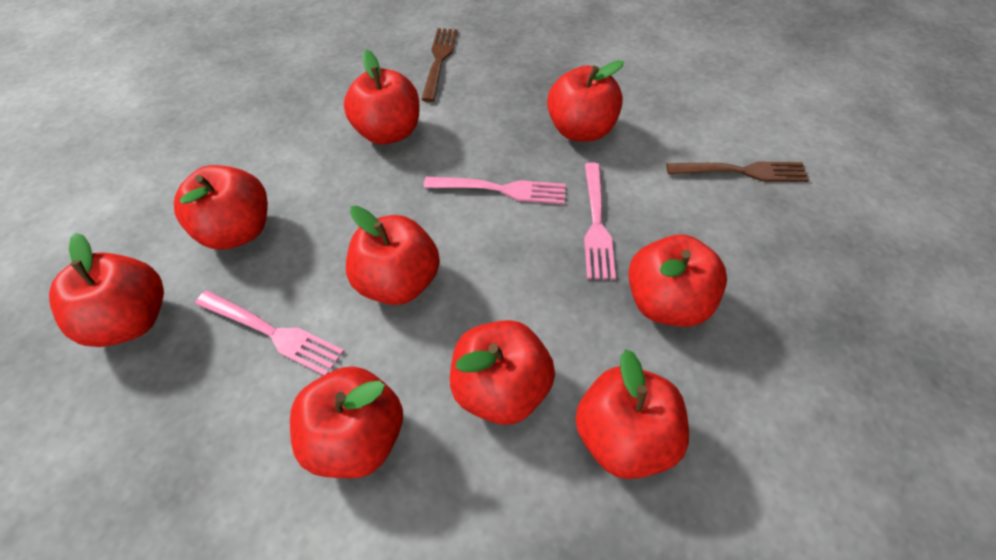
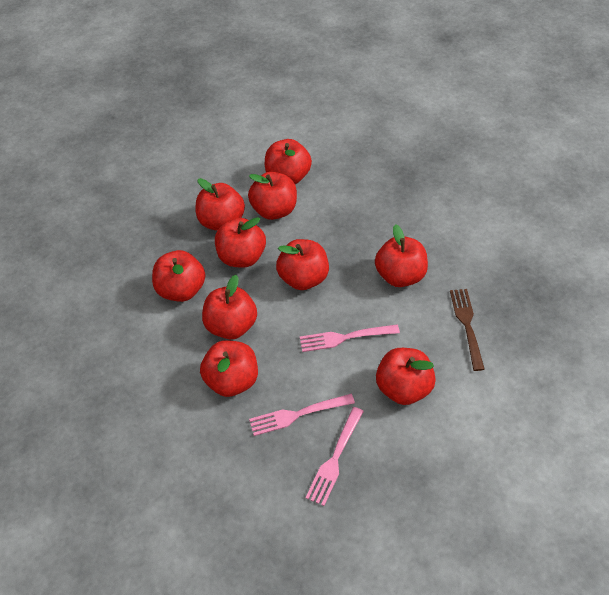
brown fork: [421,28,457,102] [666,162,809,182] = 2 -> [450,289,485,371] = 1
red apple: [49,233,164,347] [174,165,268,250] [290,366,403,478] [344,50,419,145] [346,206,440,305] [450,320,555,425] [547,60,624,142] [575,349,689,479] [628,235,727,327] = 9 -> [152,250,205,302] [196,178,245,231] [200,340,258,397] [202,275,257,339] [215,217,266,268] [248,172,297,220] [265,139,312,184] [276,239,329,290] [375,224,428,287] [376,348,436,405] = 10

